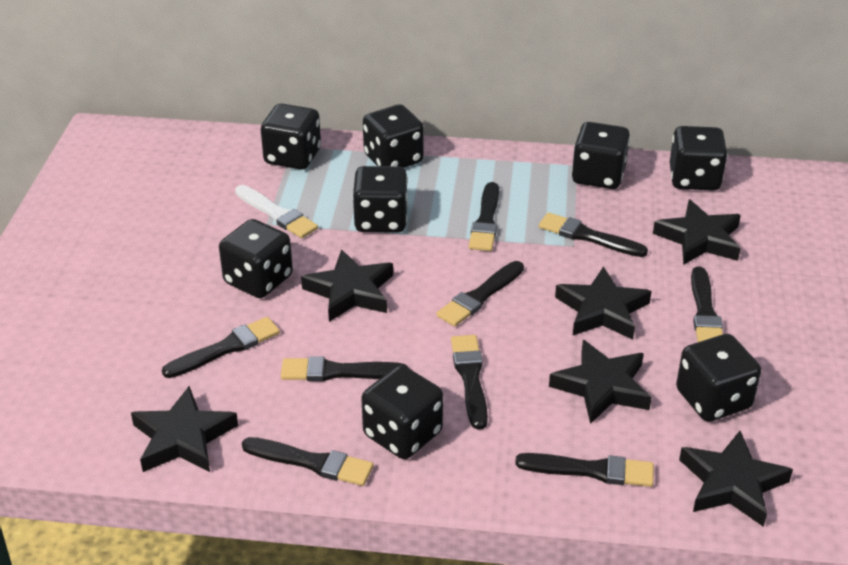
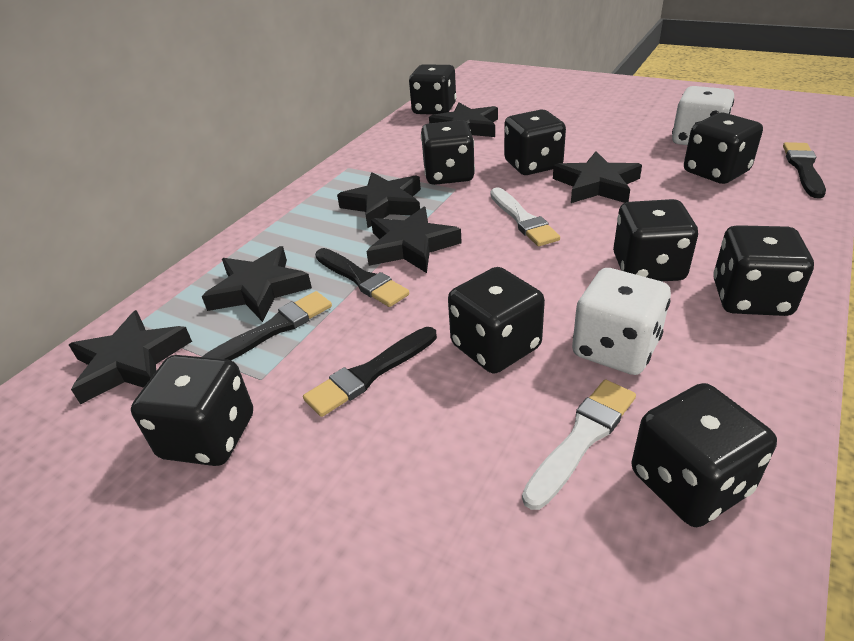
black brush: [162,317,280,378] [242,437,373,486] [281,356,408,381] [436,261,524,327] [451,335,488,430] [469,182,499,251] [515,453,654,487] [539,212,648,257] [691,267,723,342] = 9 -> [202,291,332,361] [303,327,437,417] [315,248,409,307] [783,142,826,198] = 4
black dice: [219,219,293,298] [261,103,321,170] [352,166,408,233] [361,365,443,459] [363,104,424,168] [572,122,630,189] [670,126,728,191] [676,334,761,422] = 8 -> [131,355,253,466] [409,64,456,115] [421,120,475,185] [448,267,545,374] [504,110,566,175] [613,199,698,281] [631,383,777,527] [684,113,763,184] [713,225,814,316] = 9
white brush: [235,185,318,238] = 1 -> [490,187,560,246] [522,379,636,510] = 2
white dice: none = 0 -> [572,268,671,375] [672,86,734,145] = 2

